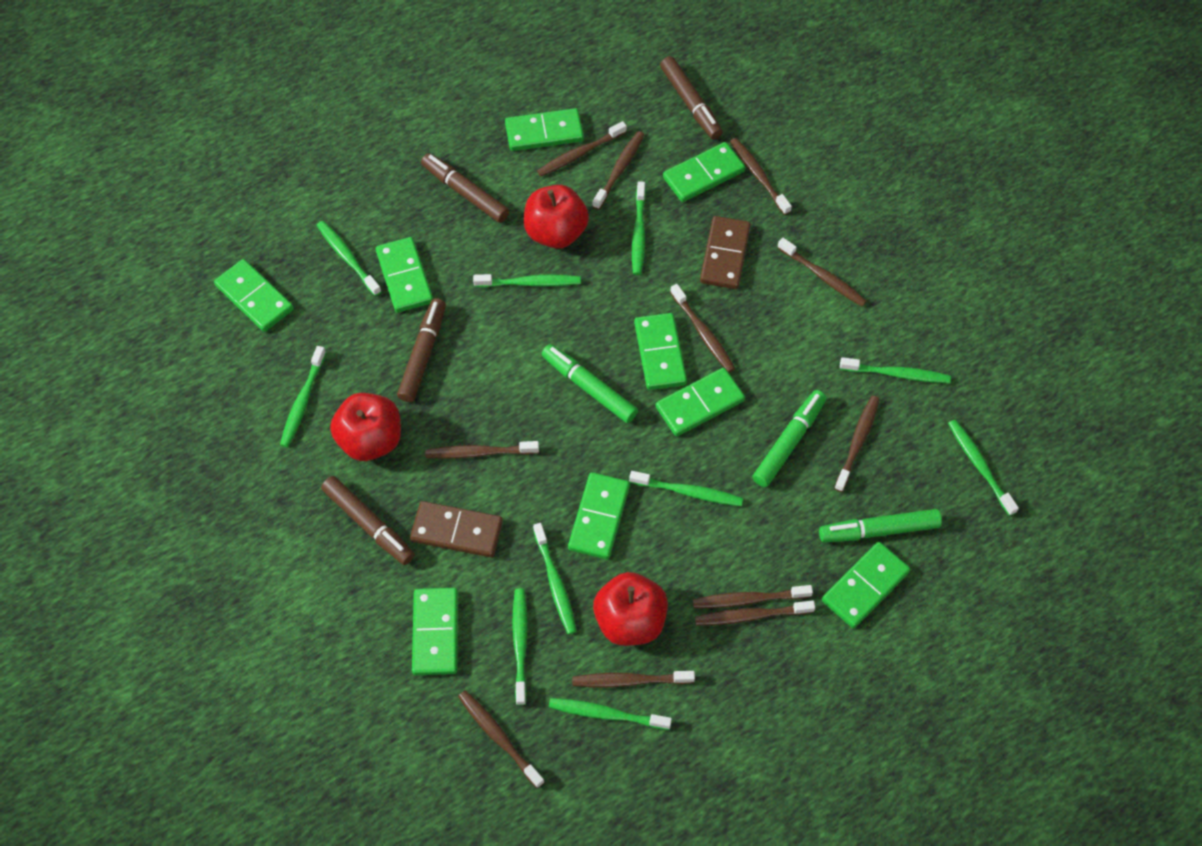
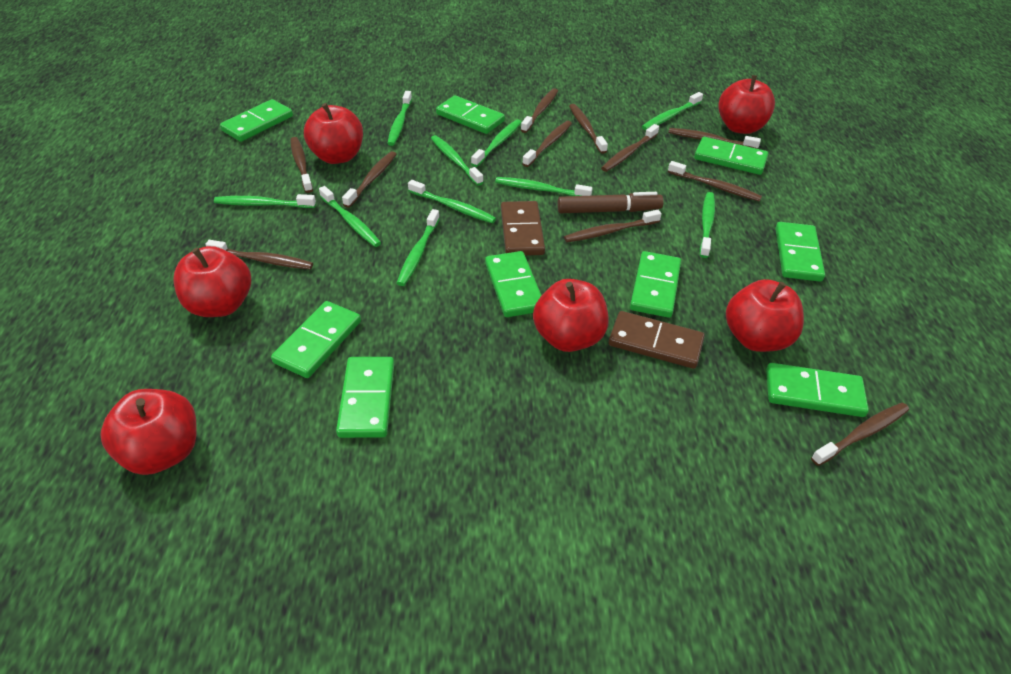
brown marker: [321,476,415,565] [397,298,446,402] [421,153,509,223] [660,56,723,140] = 4 -> [557,192,664,213] = 1
green marker: [542,344,638,423] [752,390,826,487] [819,509,942,542] = 3 -> none = 0
red apple: [330,393,401,461] [524,185,589,249] [593,572,668,646] = 3 -> [100,389,197,475] [174,246,251,317] [304,103,363,164] [533,279,608,352] [718,75,775,134] [726,279,804,352] = 6

